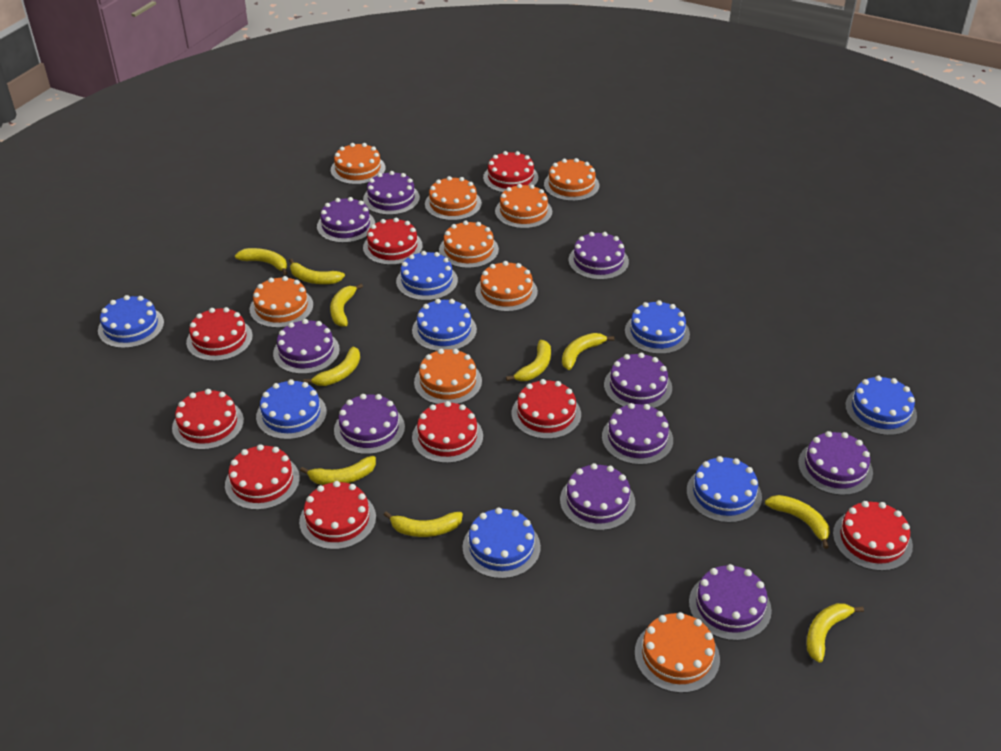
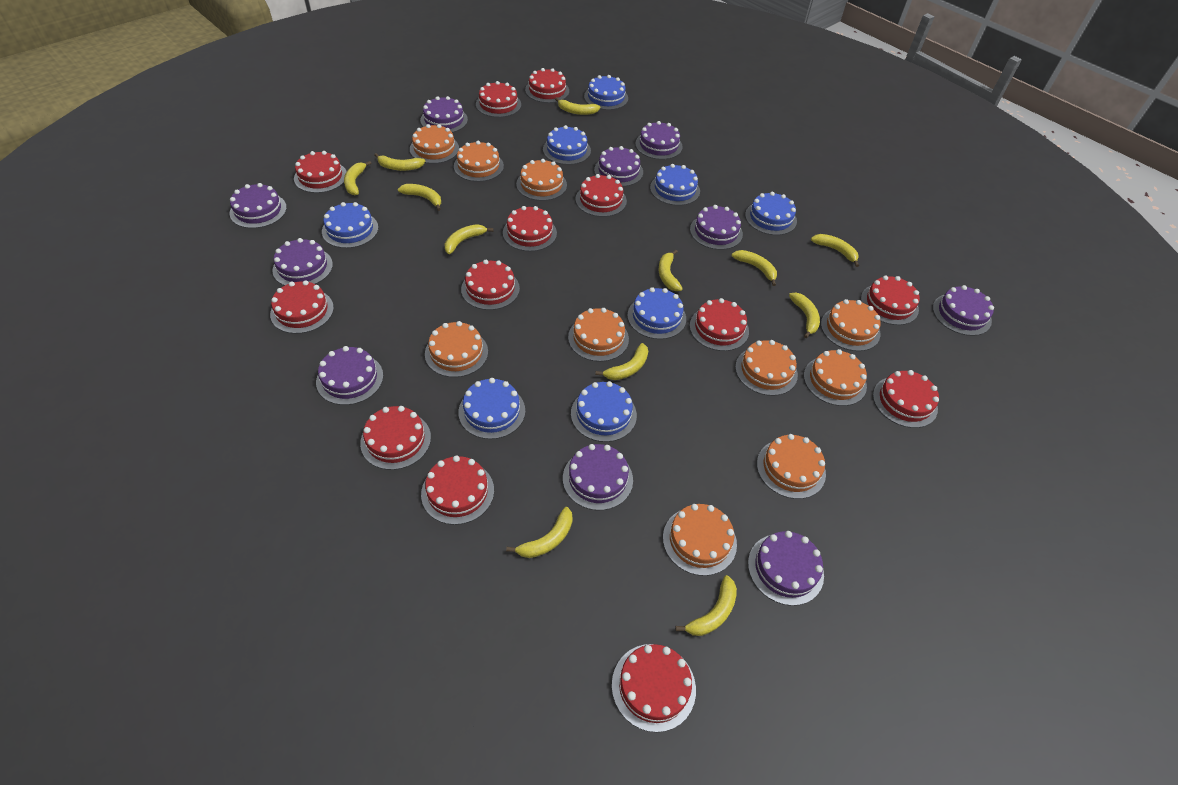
orange cake: [250,276,313,328] [331,143,386,185] [414,349,482,404] [425,176,482,221] [439,221,499,268] [475,261,538,312] [495,184,552,229] [544,158,599,201] [635,612,720,693] = 9 -> [410,124,459,164] [425,321,488,377] [454,141,504,182] [516,159,567,201] [568,308,629,362] [663,504,737,576] [735,340,798,396] [757,434,826,499] [804,349,867,406] [821,299,881,351] = 10
red cake: [172,389,244,450] [186,307,253,361] [225,444,300,510] [299,481,376,550] [363,218,423,265] [412,401,483,463] [483,151,538,193] [512,379,581,439] [833,501,913,571] = 9 -> [270,280,334,334] [294,151,347,193] [360,406,431,470] [421,456,494,525] [461,260,520,310] [476,81,521,117] [503,206,557,251] [525,68,569,103] [576,174,627,217] [612,644,696,732] [690,298,749,351] [861,276,920,325] [873,370,939,428] = 13
yellow banana: [235,248,287,275] [289,259,345,284] [300,456,376,485] [303,347,360,386] [330,284,363,327] [384,511,463,537] [506,340,551,381] [562,333,614,370] [765,495,830,549] [806,603,864,663] = 10 -> [344,161,371,195] [374,153,425,171] [398,184,442,211] [445,224,493,254] [506,507,573,558] [555,97,600,115] [595,343,648,380] [659,250,683,291] [675,575,737,636] [732,250,777,286] [789,293,820,338] [811,234,859,267] = 12

